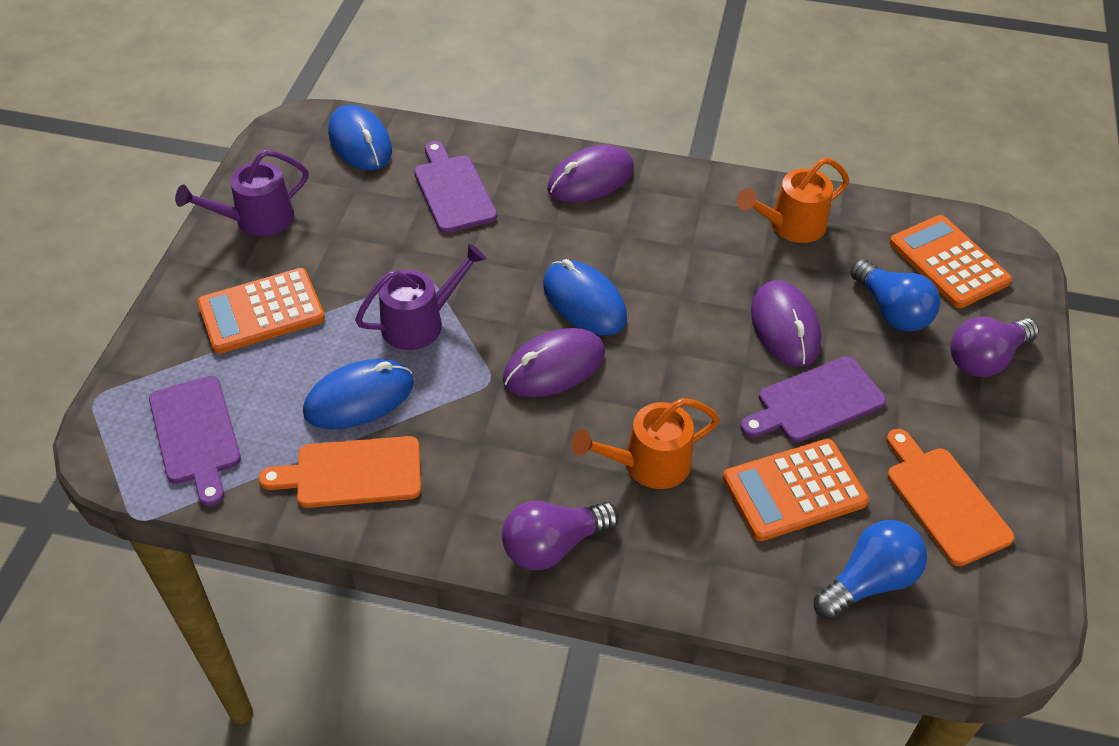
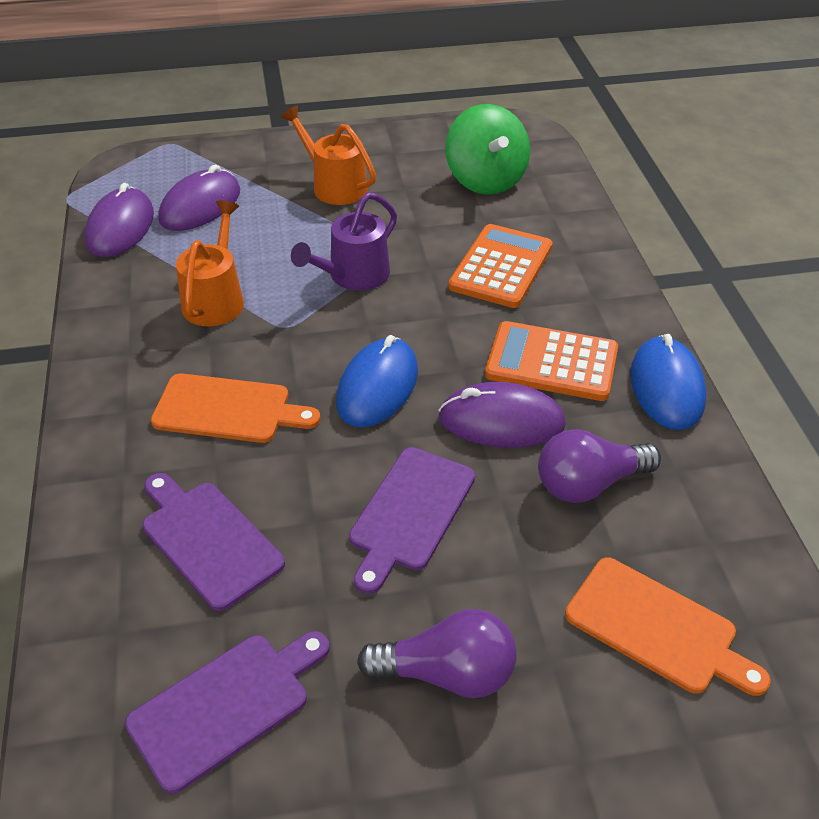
blue light bulb: [814,520,927,620] [850,259,940,332] = 2 -> none = 0
blue mouse: [303,359,414,429] [328,105,392,171] [543,259,627,335] = 3 -> [336,335,418,428] [630,334,706,430] = 2
green spinning top: none = 0 -> [445,104,530,195] = 1
orange calculator: [197,268,325,354] [723,439,869,541] [889,215,1012,308] = 3 -> [448,224,553,308] [485,321,618,401] = 2
purple watering can: [175,150,309,237] [355,244,486,350] = 2 -> [291,192,397,291] = 1

